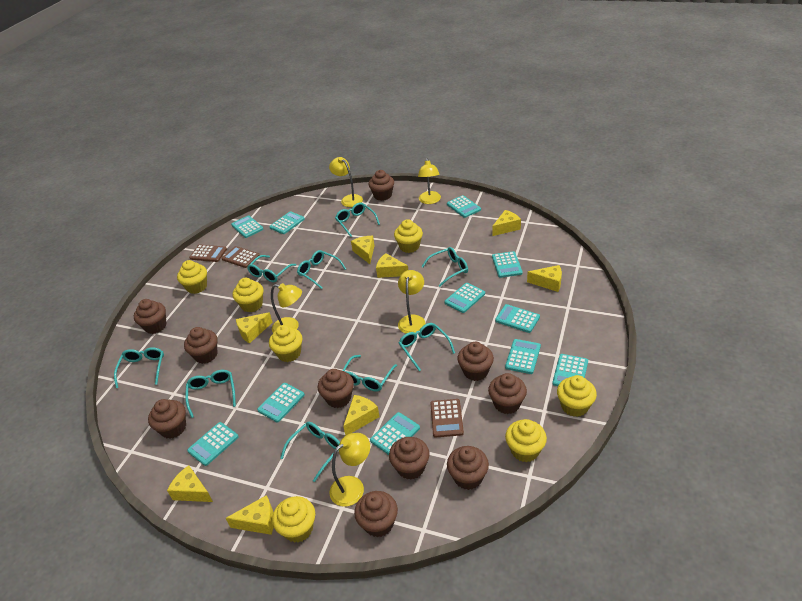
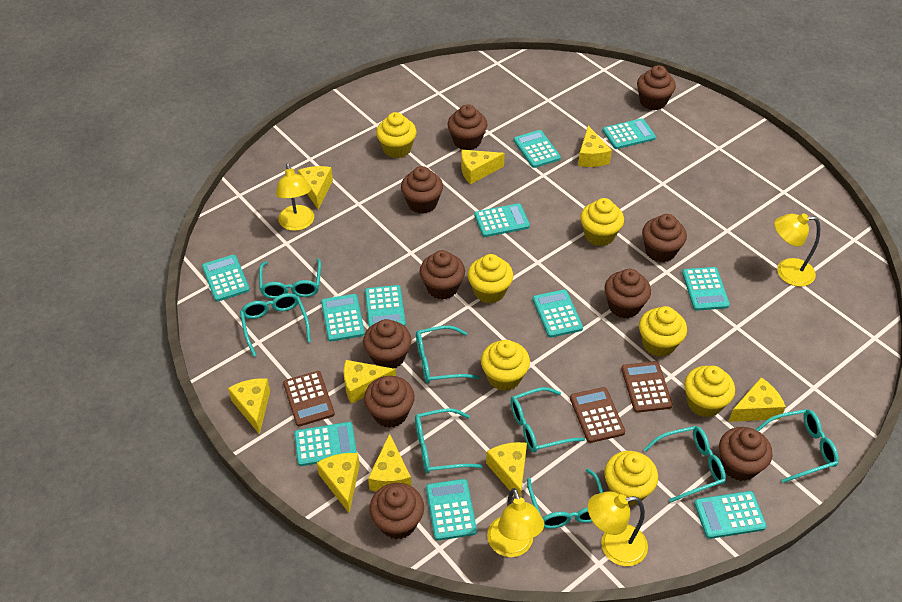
turquoise glasses: [114,347,164,388] [185,370,236,418] [247,255,296,282] [280,422,340,482] [297,250,346,289] [335,203,380,237] [342,355,397,391] [399,323,455,371] [421,247,468,287] = 9 -> [240,293,311,357] [259,258,321,299] [415,408,482,473] [416,325,479,383] [510,387,585,453] [527,469,603,529] [643,426,726,503] [755,409,839,483] = 8
yellow cheese: [167,465,213,502] [226,495,274,535] [236,312,273,344] [343,395,380,436] [351,236,375,264] [376,253,408,278] [492,210,521,236] [527,265,562,292] = 8 -> [228,378,270,435] [298,166,333,210] [317,453,360,513] [344,360,396,404] [368,433,411,492] [461,150,505,184] [486,442,527,497] [578,126,612,167] [728,377,786,422] = 9
yellow lamp: [271,283,302,333] [329,157,363,207] [329,433,370,507] [398,270,425,334] [418,158,441,204] = 5 -> [276,163,314,231] [487,488,544,557] [587,492,648,566] [774,213,820,287] = 4

